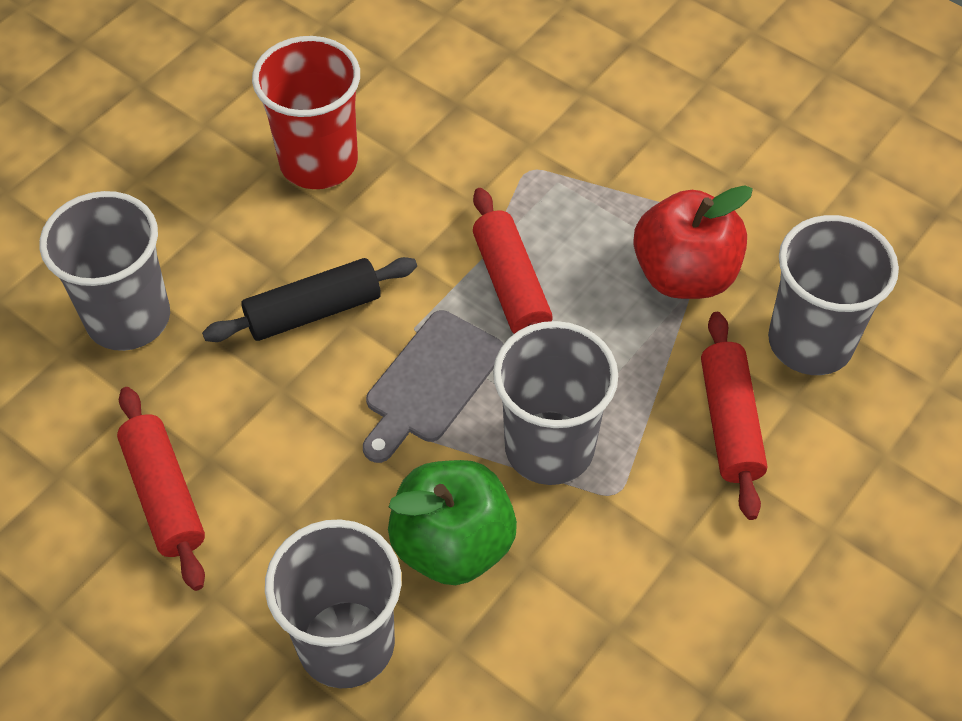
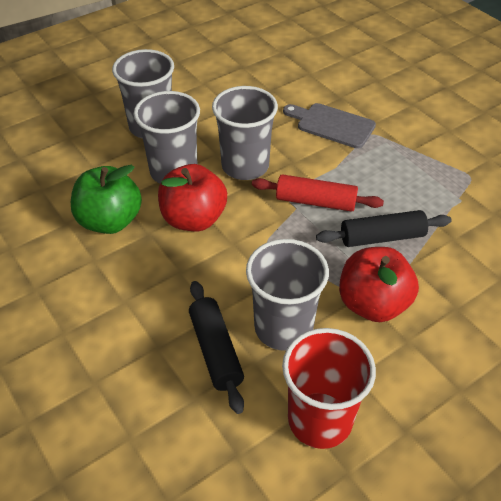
black rolling pin: [202,257,417,342] = 1 -> [189,281,244,414] [316,210,452,247] = 2
red apple: [633,185,753,299] = 1 -> [158,164,227,231] [339,247,419,322] = 2
red rolling pin: [117,387,205,591] [473,188,553,334] [701,312,767,520] = 3 -> [252,174,384,212] = 1

